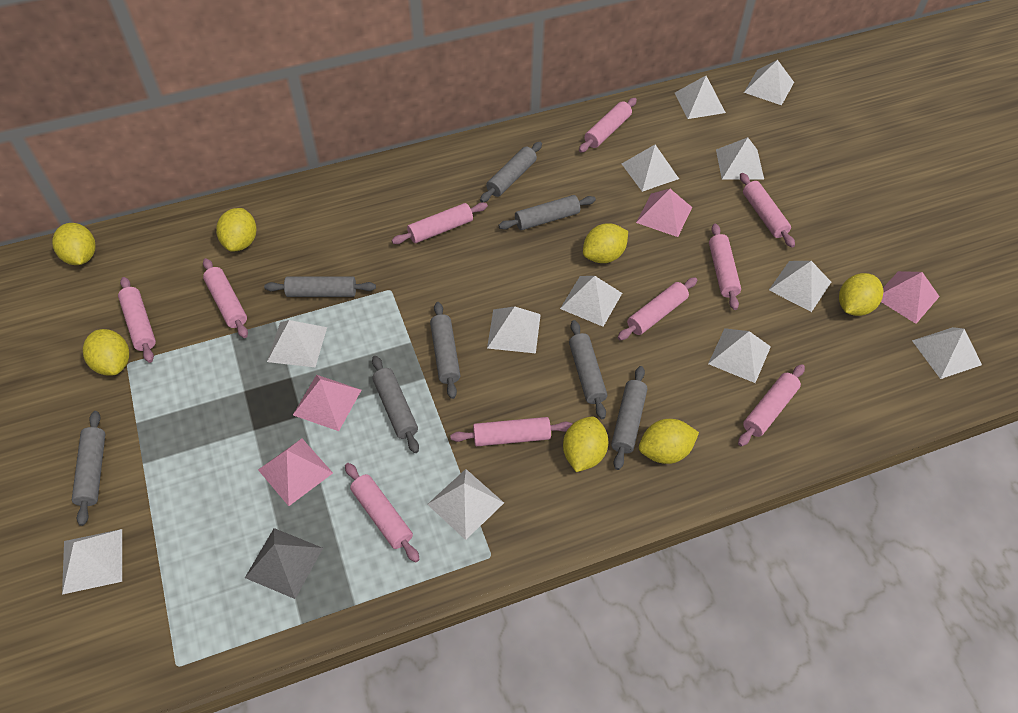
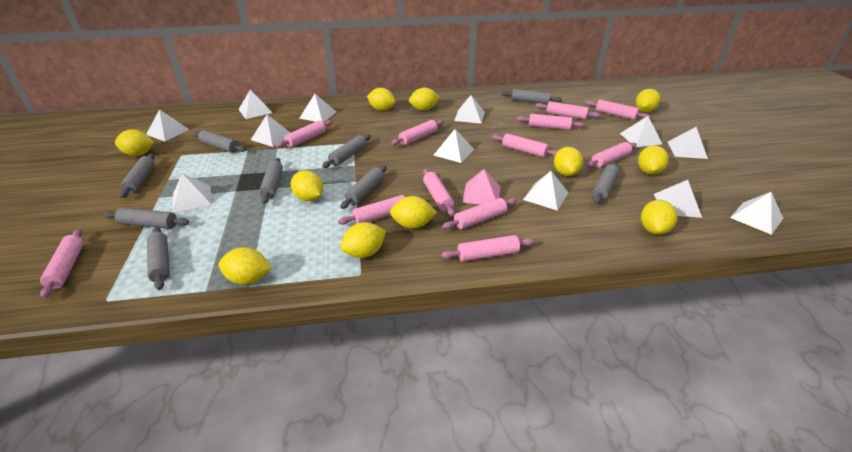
grey pyramid: [245,528,323,599] = 1 -> none = 0
grey rolling pin: [72,411,105,526] [264,276,376,297] [372,356,419,453] [430,302,460,399] [480,142,542,202] [498,195,596,230] [569,320,607,419] [611,366,648,470] = 8 -> [104,208,189,229] [120,153,155,198] [147,227,170,290] [193,130,246,153] [259,158,283,204] [322,134,371,168] [340,165,387,209] [501,89,562,104] [592,162,619,204] = 9
pink pyramid: [258,438,333,506] [293,375,361,431] [636,189,692,237] [881,271,940,324] = 4 -> [462,169,500,205] = 1
pink rolling pin: [118,277,156,363] [203,258,248,338] [345,463,420,562] [392,202,488,244] [450,417,572,446] [579,98,637,152] [618,277,697,340] [709,224,741,310] [738,364,805,446] [740,173,795,247] = 10 -> [40,229,84,299] [276,120,333,148] [338,195,420,225] [391,120,443,145] [423,169,455,216] [441,235,535,262] [442,198,517,229] [492,133,558,157] [517,114,585,130] [536,101,600,119] [586,100,650,120] [586,142,637,168] = 12
yellow lemon: [52,223,96,265] [83,329,129,376] [216,208,256,252] [563,416,608,472] [583,223,628,263] [639,419,699,464] [839,273,883,316] = 7 -> [115,129,154,156] [218,247,271,285] [291,170,323,201] [340,222,386,258] [367,88,396,111] [390,196,437,229] [409,88,440,111] [554,147,583,176] [636,89,661,112] [638,145,669,175] [641,200,677,235] = 11

